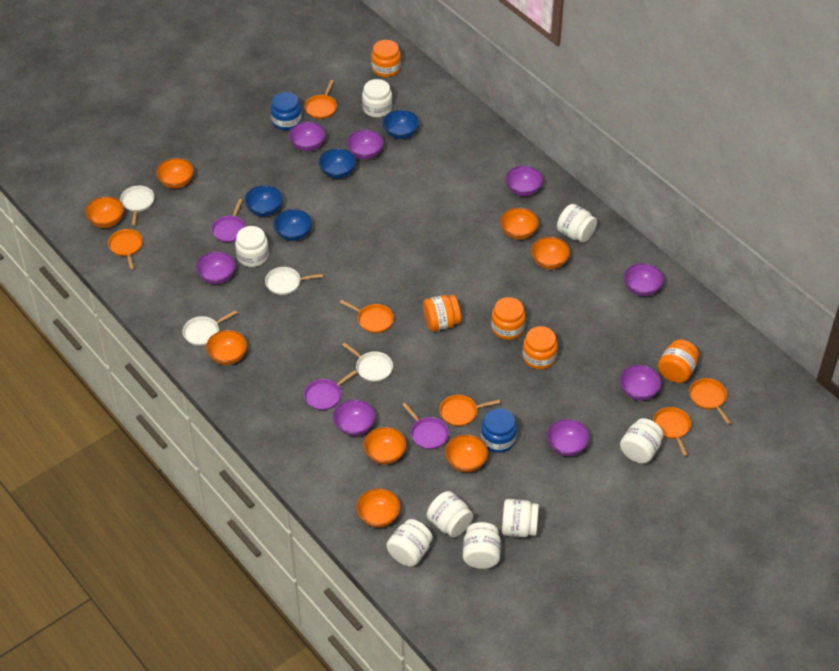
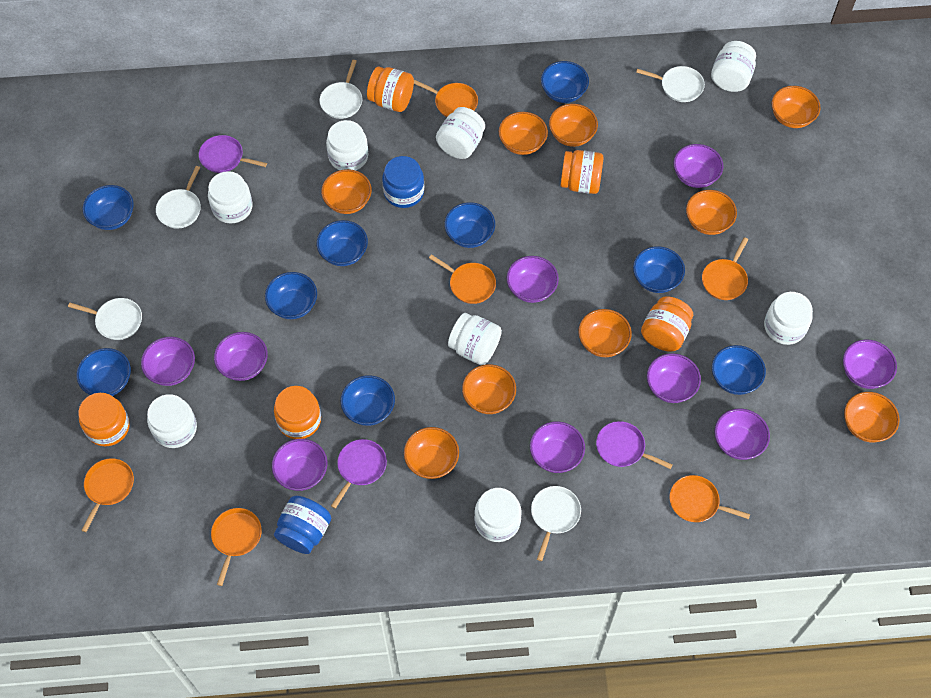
blue bowl: [244,185,283,216] [273,209,312,241] [319,148,356,179] [383,110,419,139] = 4 -> [76,348,131,396] [83,185,134,230] [265,272,317,319] [316,220,368,266] [341,375,395,426] [444,202,495,248] [541,61,589,103] [633,246,685,293] [712,345,766,395] = 9
orange bowl: [85,196,124,228] [156,158,194,189] [206,330,247,365] [356,488,401,528] [363,427,406,465] [445,434,488,472] [500,208,539,240] [531,237,570,269] = 8 -> [321,169,372,214] [404,427,459,479] [462,364,516,414] [499,112,548,155] [549,104,598,147] [578,309,632,357] [686,190,737,235] [772,86,821,128] [844,392,900,442] = 9
purple bowl: [196,251,236,284] [289,122,326,151] [333,399,375,436] [346,129,384,159] [505,165,543,196] [546,419,590,456] [620,365,662,401] [624,263,664,296] = 8 -> [141,337,195,386] [214,332,268,381] [272,439,327,491] [506,256,559,303] [530,421,585,473] [647,353,701,403] [673,144,723,188] [714,409,770,460] [843,340,897,389] = 9
white pan: [120,186,154,225] [183,310,237,346] [265,267,323,295] [342,342,393,382] = 4 -> [68,298,142,340] [156,166,201,229] [320,60,362,119] [531,486,581,561] [636,66,705,102] = 5

